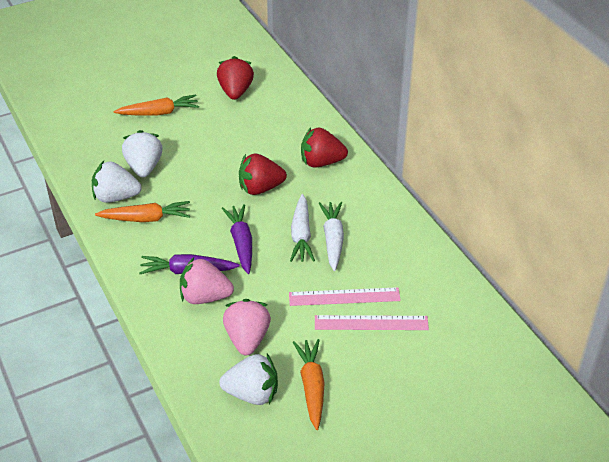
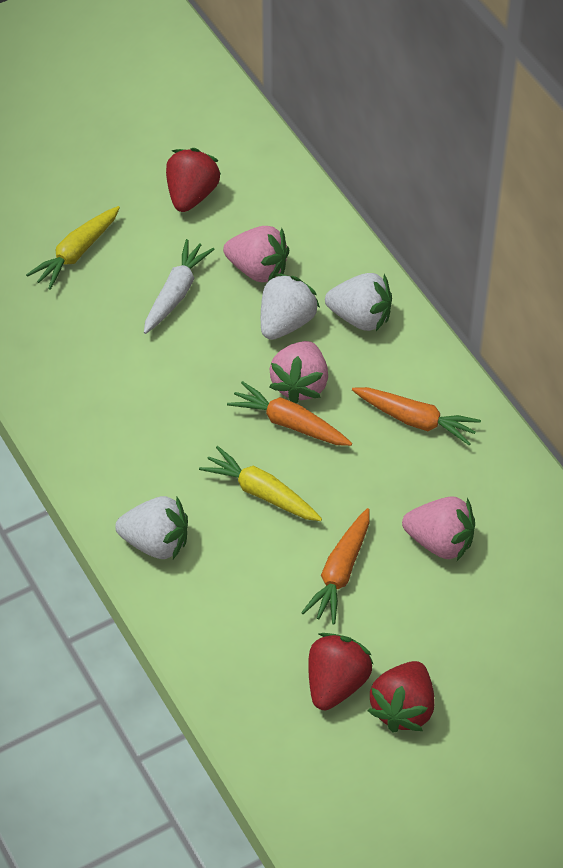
pink ruler: [289,287,401,306] [315,315,429,330] = 2 -> none = 0
pink strawberry: [180,257,234,304] [223,299,271,355] = 2 -> [223,226,289,282] [269,341,328,403] [402,496,475,561] = 3
purple carrot: [139,254,240,274] [222,204,252,274] = 2 -> none = 0
white carrot: [290,194,315,262] [319,202,344,271] = 2 -> [144,239,215,334] = 1
yellow carrot: none = 0 -> [26,206,120,290] [199,446,322,521] = 2

